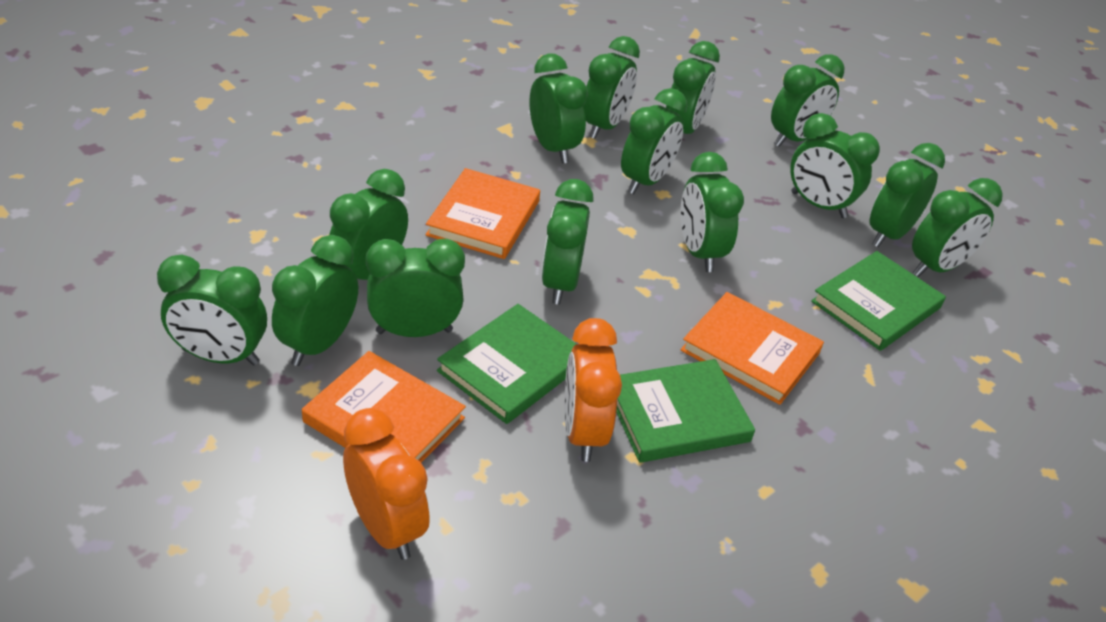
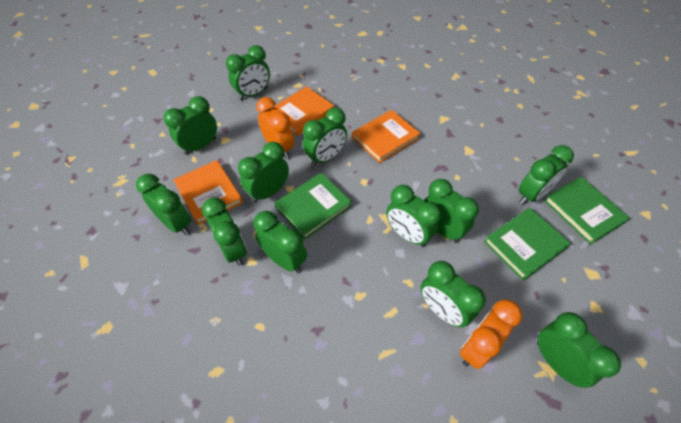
green clock: [157,254,267,365] [272,235,358,366] [329,169,408,280] [366,239,465,337] [529,53,588,164] [541,179,593,304] [584,36,640,139] [621,88,687,194] [666,41,720,134] [680,152,744,272] [771,54,844,147] [790,113,880,218] [869,143,945,247] [912,178,1003,277] = 14 -> [136,174,191,235] [163,96,217,155] [202,197,247,266] [226,45,270,100] [238,142,289,203] [254,211,307,273] [303,108,347,166] [386,185,442,247] [420,261,486,327] [424,179,479,242] [519,145,574,205] [537,312,621,388] = 12

